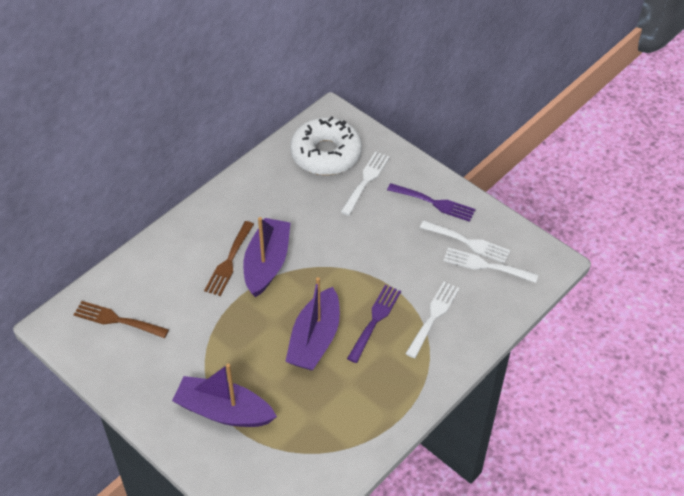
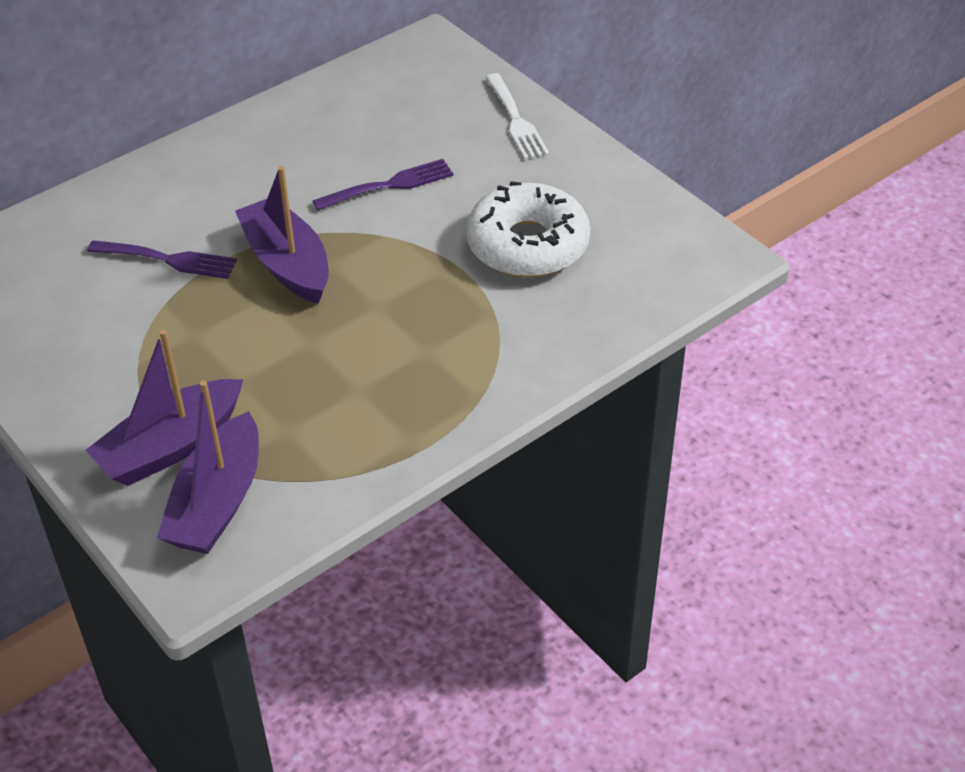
brown fork: [73,301,169,338] [204,221,254,296] = 2 -> none = 0
white fork: [341,152,390,216] [405,282,460,358] [420,220,511,263] [443,247,538,283] = 4 -> [485,73,549,160] = 1

